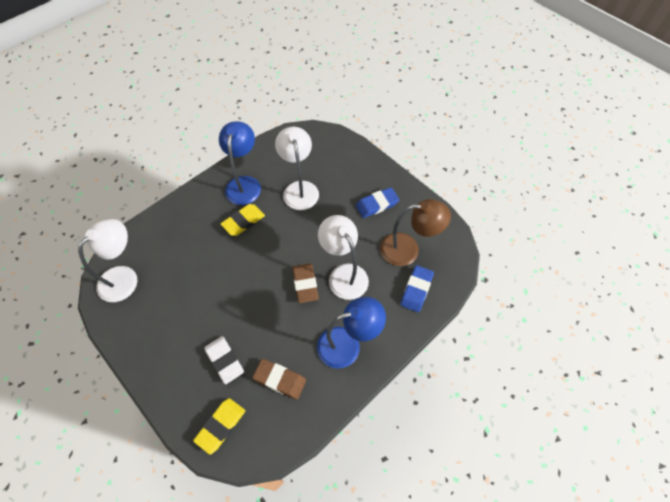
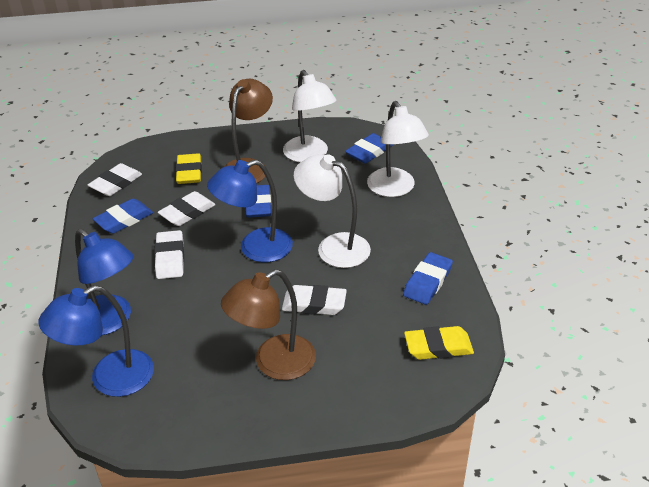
blue eraser: [356,187,399,218] [400,265,434,312] = 2 -> [93,199,153,233] [245,185,271,218] [345,133,393,163] [403,252,453,305] = 4
blue lamp: [219,121,261,205] [317,297,386,369] = 2 -> [38,285,154,397] [75,229,134,335] [207,160,293,262] = 3
brown eraser: [252,359,306,399] [292,264,319,303] = 2 -> none = 0
brown lamp: [380,199,451,266] = 1 -> [221,269,316,380] [224,79,273,184] = 2
white eraser: [204,336,244,384] = 1 -> [88,163,142,196] [154,230,184,279] [158,191,216,226] [282,285,347,315] = 4

